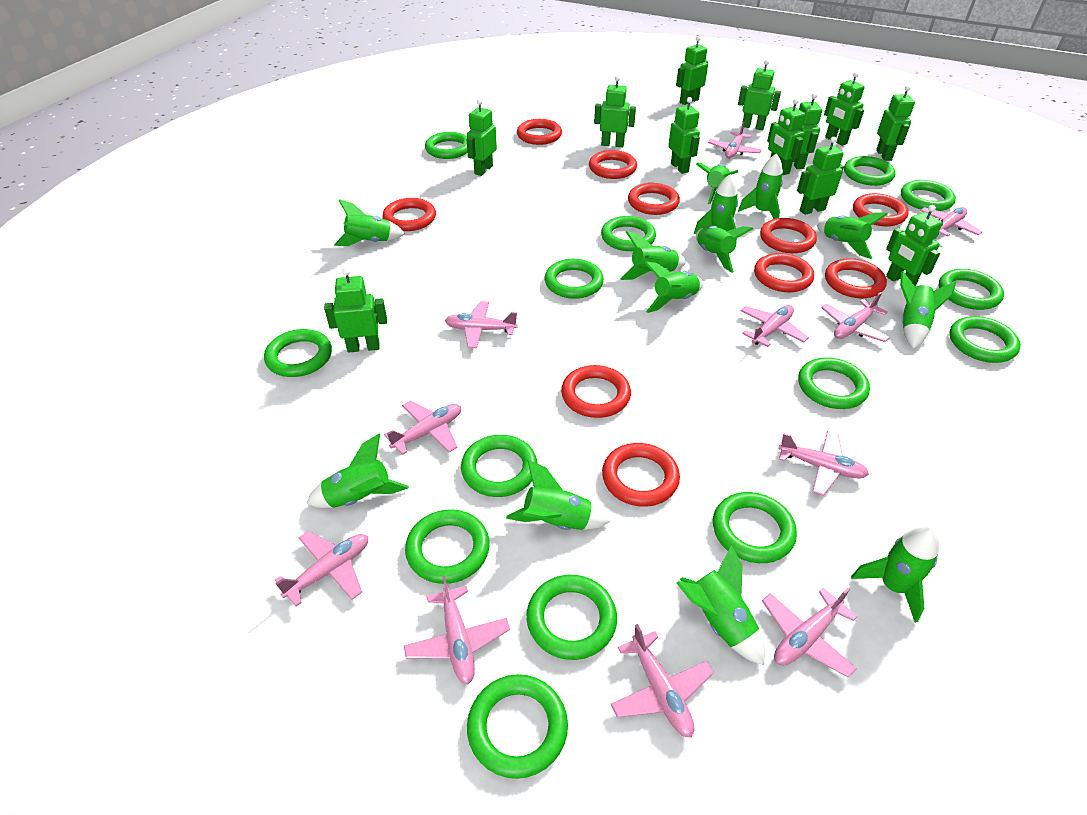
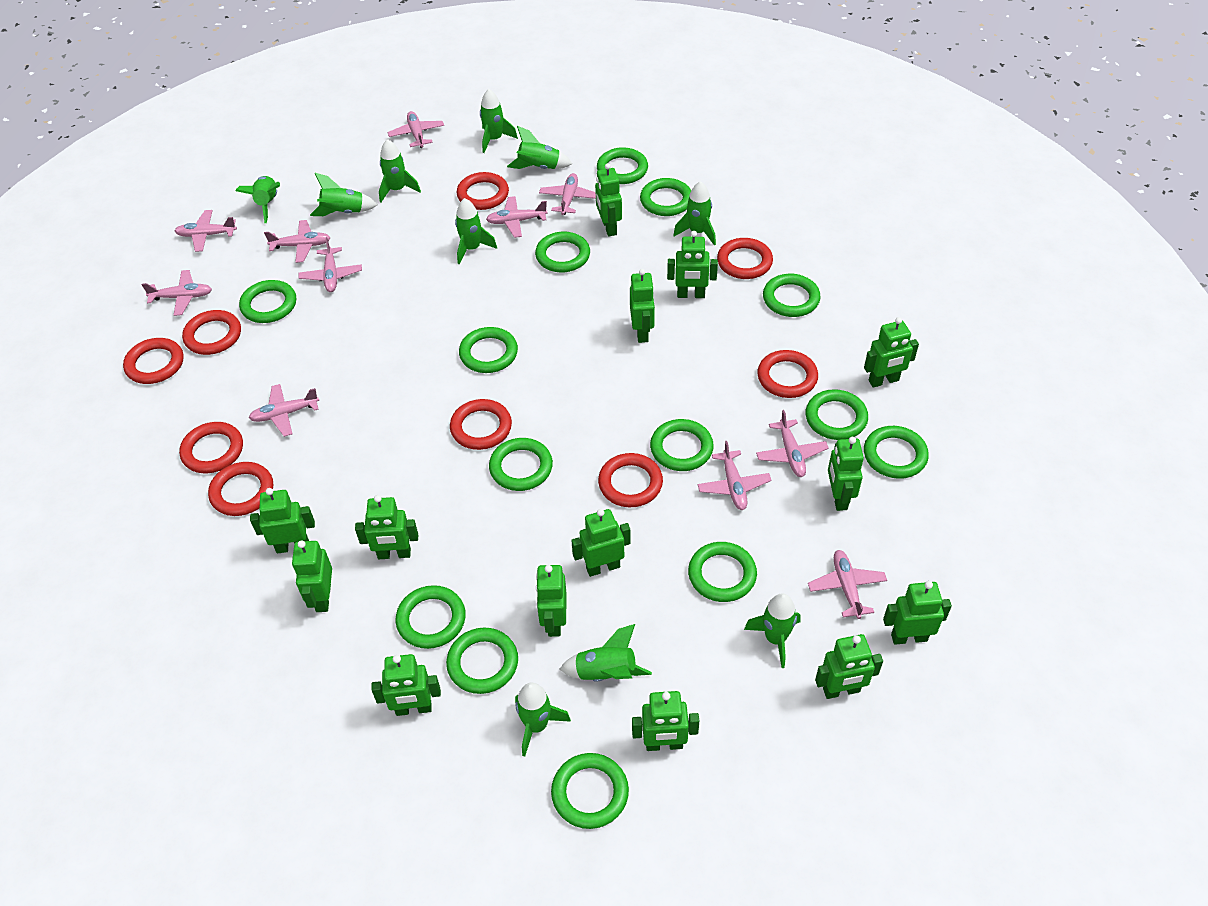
green robot: [324,268,387,353] [467,99,497,176] [594,76,636,147] [668,97,700,174] [676,36,708,105] [738,60,781,130] [767,98,805,175] [793,93,822,169] [797,137,844,215] [824,72,865,146] [876,85,915,161] [886,205,943,287] = 12 -> [250,488,315,553] [292,540,332,612] [355,495,418,559] [371,654,441,716] [536,565,566,637] [571,509,631,577] [595,163,622,237] [630,269,655,343] [632,691,699,751] [667,231,718,298] [815,634,883,699] [828,437,864,511] [864,317,919,388] [883,581,952,645] = 14
green rocket: [306,434,409,508] [334,199,405,246] [506,460,610,530] [620,231,686,280] [645,262,703,313] [676,545,765,665] [694,174,738,241] [696,163,738,204] [696,226,753,273] [738,154,783,219] [817,213,888,259] [851,526,939,623] [900,271,956,349] = 13 -> [236,176,280,223] [310,173,377,216] [379,139,421,202] [455,198,497,265] [480,89,518,153] [507,126,572,169] [515,682,571,757] [560,624,652,681] [673,181,716,245] [744,593,801,668] = 10
red ring: [382,198,436,231] [517,119,562,145] [561,365,631,418] [589,150,637,179] [602,443,680,507] [628,183,680,215] [754,253,814,292] [760,218,817,253] [825,258,887,298] [853,193,909,226] = 10 -> [123,338,184,384] [179,422,243,473] [182,310,241,355] [208,462,273,516] [450,399,512,450] [457,172,509,210] [598,453,663,507] [717,238,773,279] [757,350,818,398] = 9

